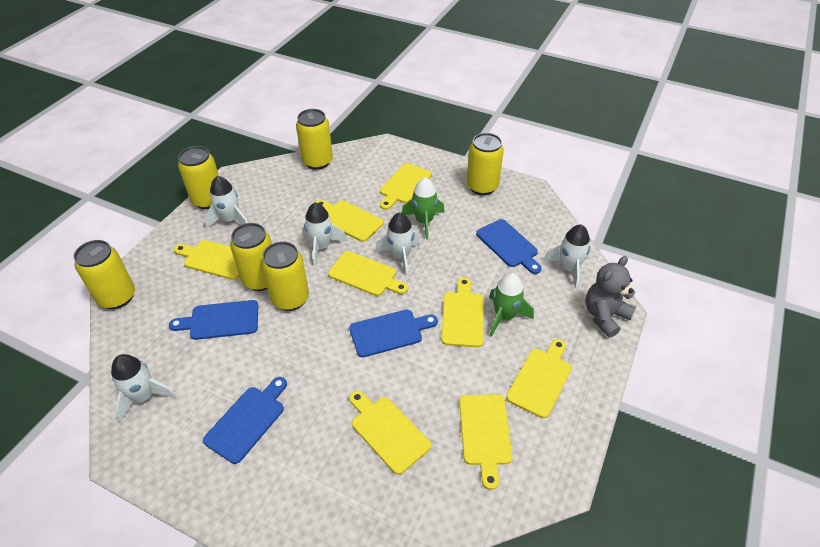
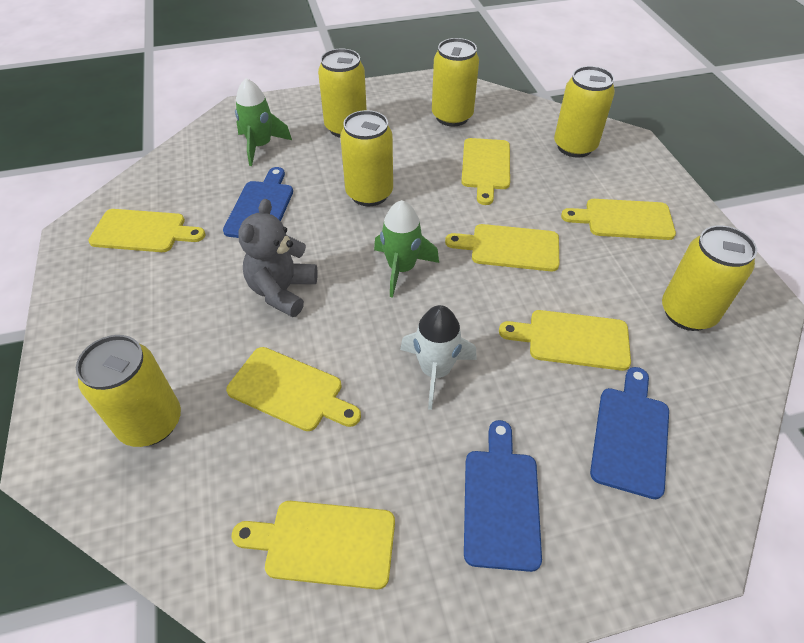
blue cutting board: [169,300,258,340] [203,377,287,464] [349,310,438,357] [476,219,542,274] = 4 -> [223,167,293,238] [464,420,542,572] [590,367,669,499] = 3
white rocket: [111,354,176,423] [204,176,248,229] [303,203,347,266] [375,212,420,276] [542,225,590,289] = 5 -> [400,305,477,410] = 1
yellow cutting board: [174,240,239,280] [316,200,383,242] [328,251,408,296] [350,391,431,474] [380,163,432,210] [442,277,484,347] [459,395,512,490] [506,339,572,418] = 8 -> [88,209,206,252] [226,347,361,431] [231,501,395,589] [445,224,559,271] [462,138,510,205] [499,310,631,371] [561,199,676,240] = 7

